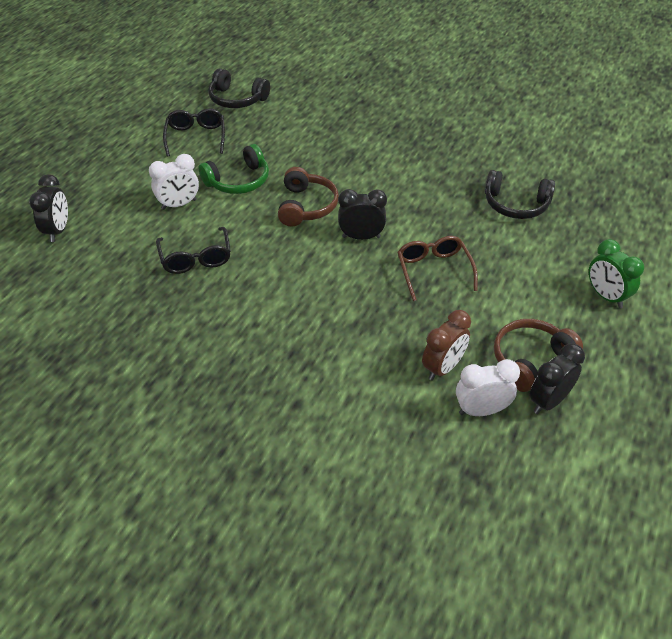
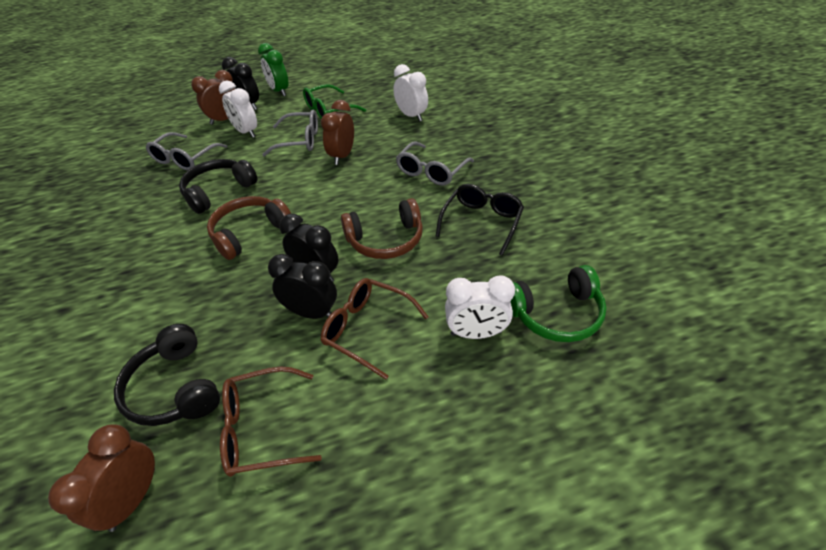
black glasses: [156,227,231,274] [163,108,225,156] = 2 -> [435,184,524,256] = 1
brown clock: [422,310,471,381] = 1 -> [48,424,155,532] [191,70,235,125] [321,100,354,165] = 3
brown glasses: [397,236,478,301] = 1 -> [220,366,322,477] [321,278,428,380] = 2
green glasses: none = 0 -> [303,84,366,119] = 1
grey glasses: none = 0 -> [146,132,228,170] [262,110,318,157] [396,141,474,186] = 3
white clock: [149,154,199,210] [456,359,520,416] = 2 -> [219,81,257,138] [393,64,428,122] [445,275,515,339] = 3

